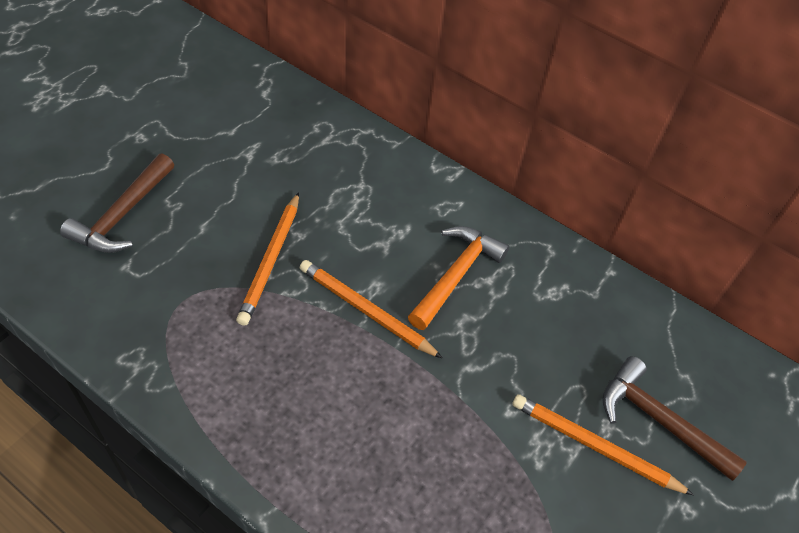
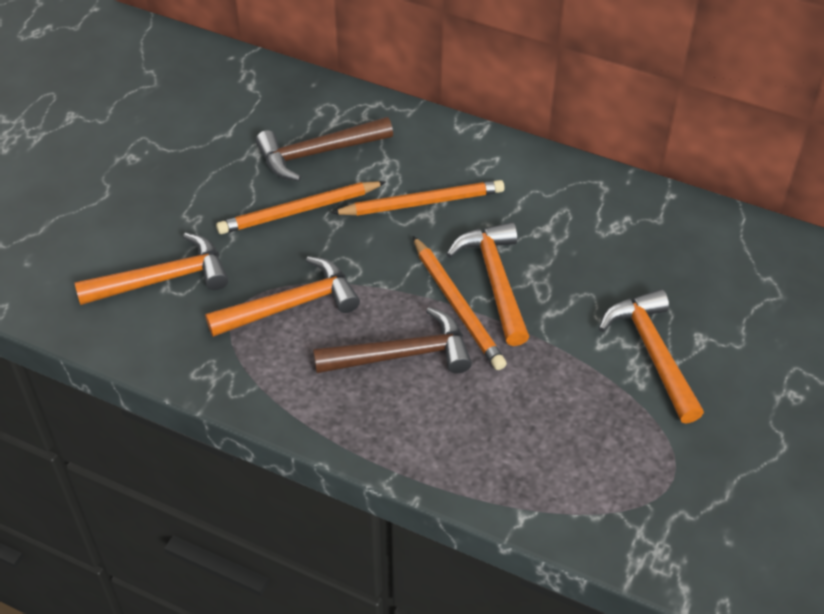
orange hammer: [408,226,510,330] = 1 -> [75,233,228,305] [205,256,360,337] [446,222,529,346] [599,289,704,424] = 4

